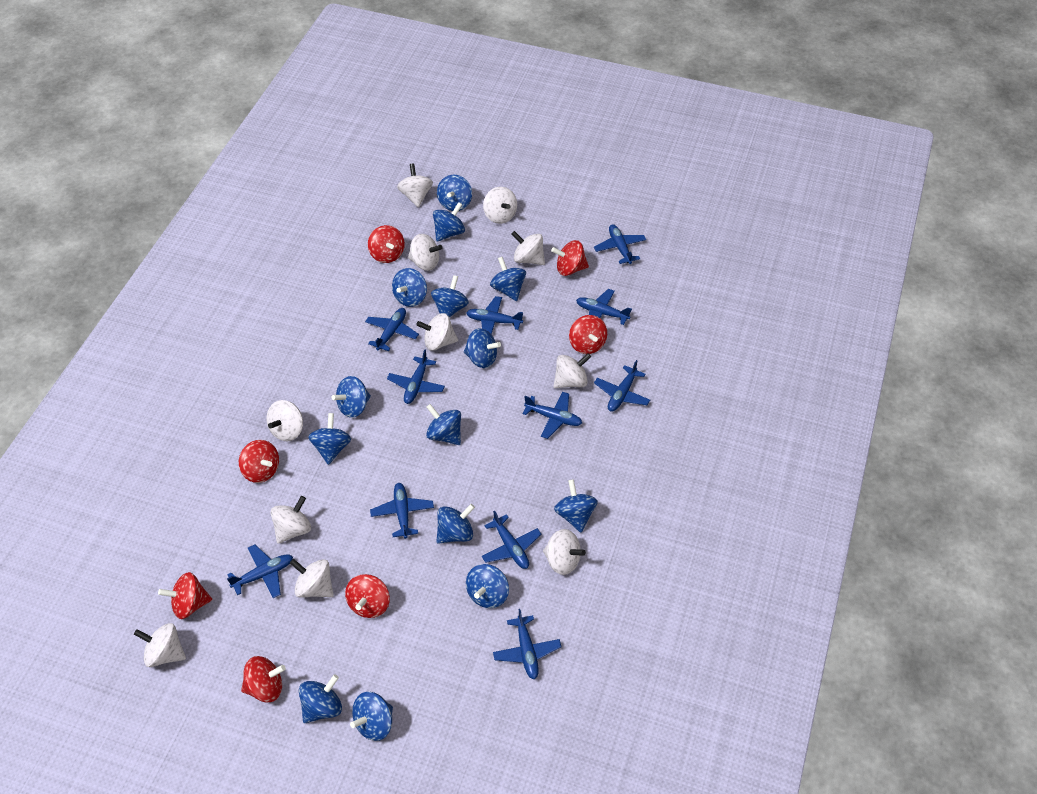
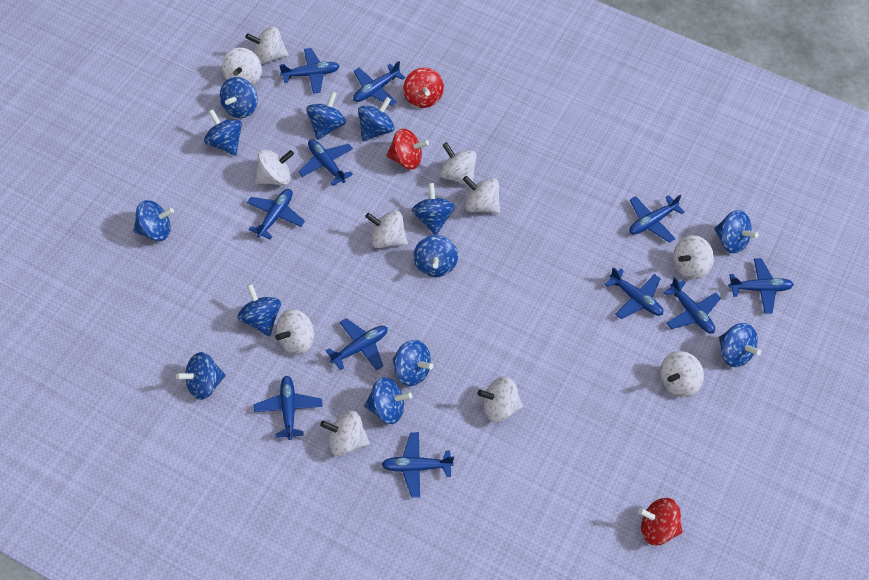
blue spinning top: [299,674,342,723] [308,413,351,465] [332,376,371,418] [350,692,393,741] [392,268,427,307] [426,404,461,445] [431,275,469,318] [433,202,465,242] [436,504,475,544] [437,175,472,211] [464,328,501,368] [466,564,509,608] [490,257,526,301] [554,479,598,532] = 14 -> [133,200,174,241] [176,352,226,400] [204,109,242,156] [220,77,258,118] [237,284,281,337] [306,91,346,140] [358,97,395,141] [364,377,412,424] [393,340,433,386] [412,183,455,235] [413,235,458,277] [714,210,759,254] [719,323,761,367] = 13
red spinning top: [158,572,212,619] [239,440,279,483] [241,656,286,703] [345,574,390,618] [368,225,405,263] [551,240,589,276] [569,315,607,354] = 7 -> [386,128,429,170] [403,68,444,108] [638,498,682,545] = 3

